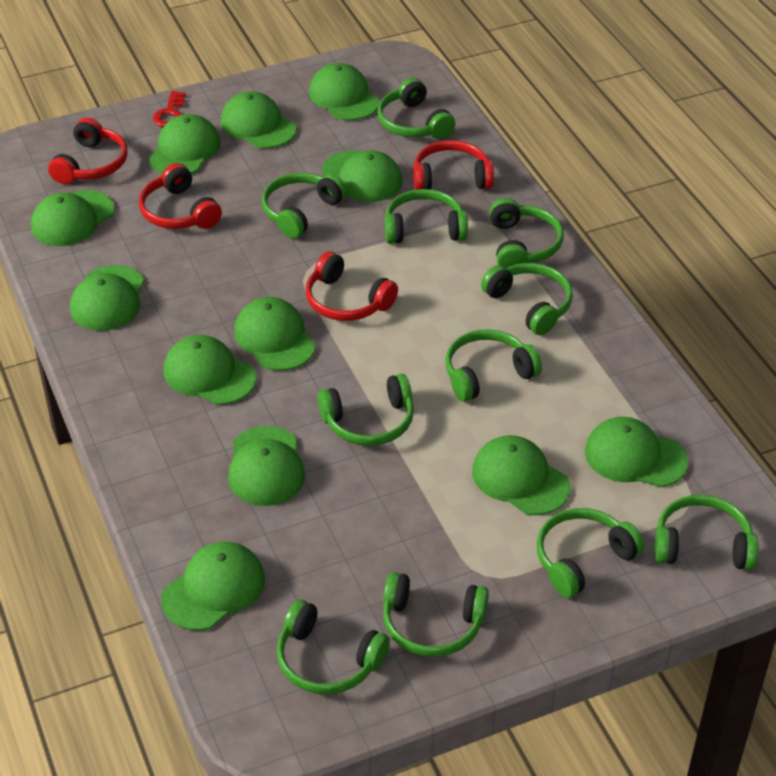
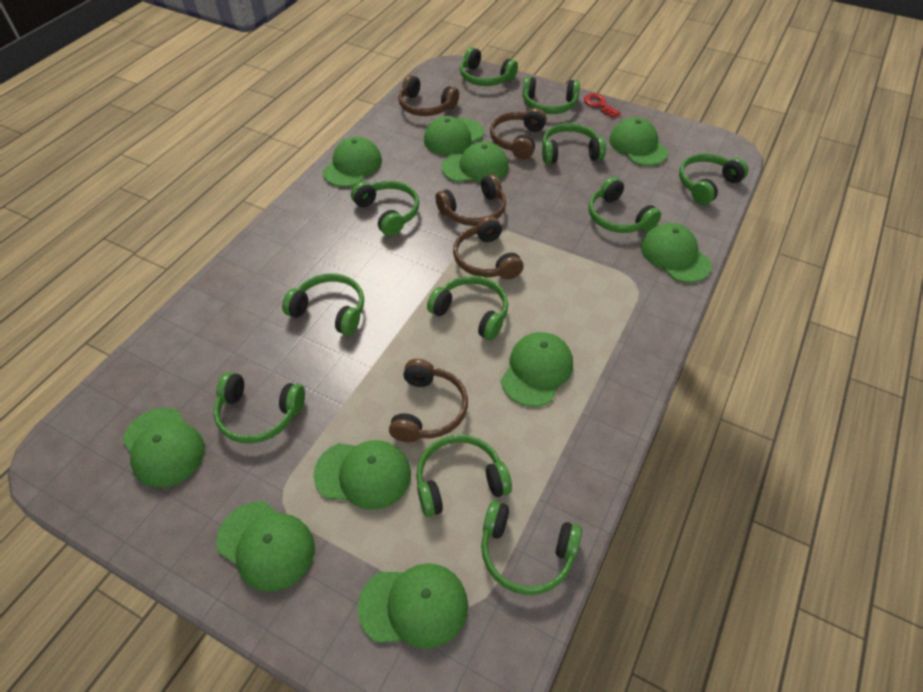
brown headphones: none = 0 -> [389,359,468,442] [398,75,459,116] [435,174,506,226] [453,216,523,280] [490,108,547,159] = 5
green cap: [31,190,114,246] [70,265,144,331] [149,114,220,174] [161,542,265,631] [164,335,256,405] [221,91,296,148] [228,426,305,506] [234,297,316,371] [309,63,379,120] [322,151,402,202] [472,435,570,515] [585,417,688,487] = 12 -> [122,408,205,488] [216,501,315,592] [313,440,411,510] [323,137,382,187] [358,563,468,649] [424,116,484,155] [441,142,509,182] [501,332,573,407] [609,117,668,166] [641,223,712,283] = 10
red headphones: [48,118,127,184] [139,163,222,229] [306,251,398,321] [413,140,494,190] = 4 -> none = 0

